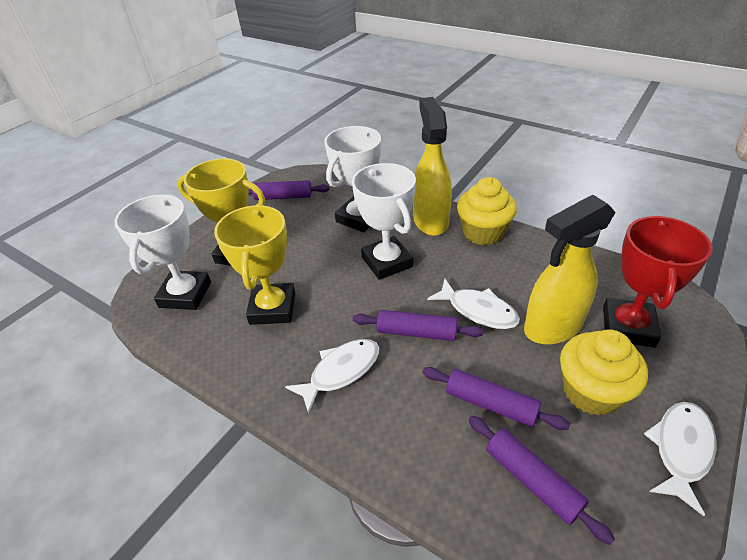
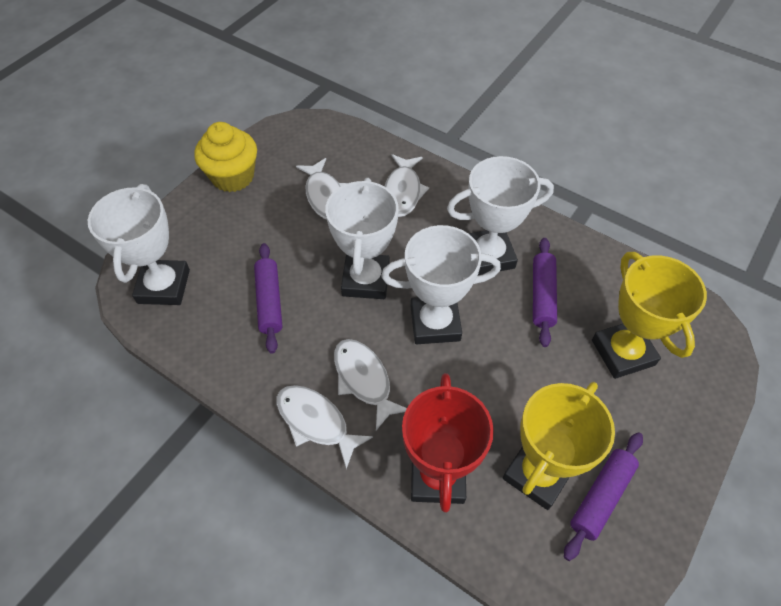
purple rolling pin: [248,180,330,200] [353,310,484,341] [423,367,570,430] [469,416,615,545] = 4 -> [254,243,282,354] [533,238,557,347] [564,432,643,561] = 3
white fish: [285,339,379,414] [427,279,520,329] [644,402,716,516] = 3 -> [277,385,373,469] [296,158,348,220] [334,339,407,430] [385,154,429,217] = 4
white trophy: [114,195,211,310] [324,126,381,233] [352,163,416,280] = 3 -> [88,184,190,305] [325,178,399,299] [381,225,501,344] [447,156,554,275] = 4
yellow cupcake: [457,177,517,245] [560,329,648,416] = 2 -> [194,122,257,192] = 1
yellow spray bottle: [413,97,452,236] [524,195,616,344] = 2 -> none = 0

